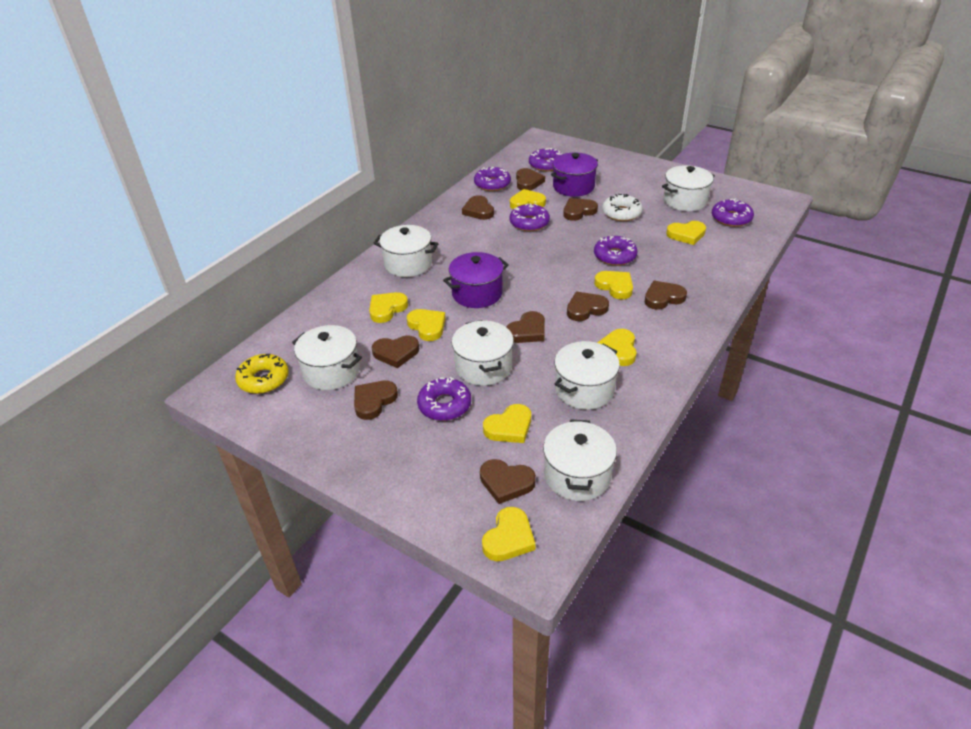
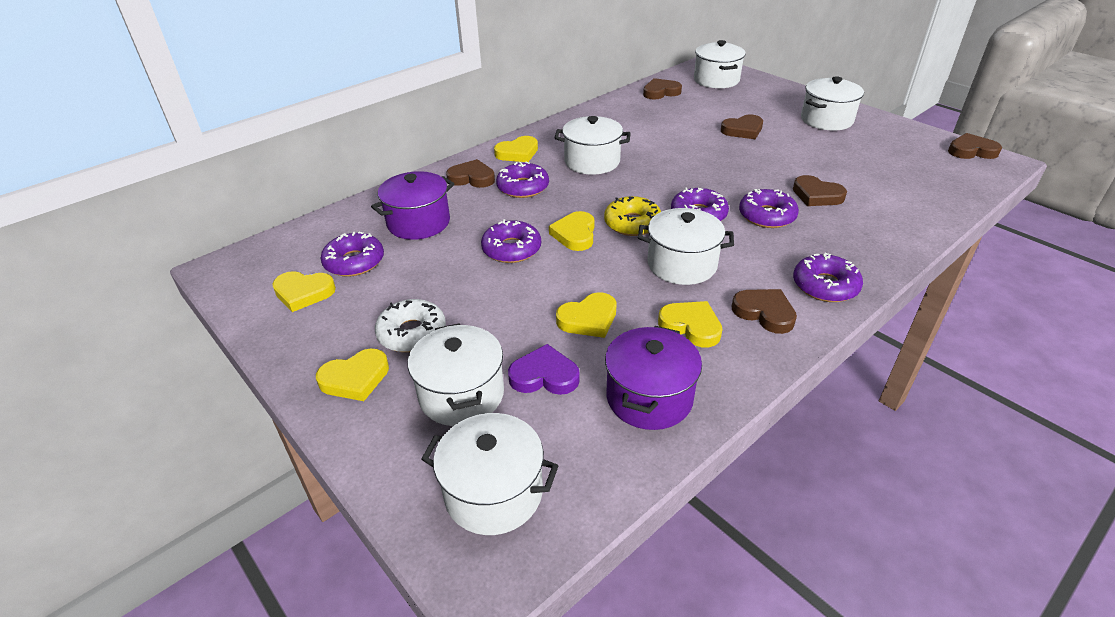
brown heart: [354,381,398,420] [372,336,419,368] [462,195,494,220] [480,459,536,504] [506,311,545,343] [516,168,545,191] [563,198,598,221] [567,292,609,321] [644,281,687,310] = 9 -> [446,159,495,188] [643,78,682,99] [721,114,763,139] [732,289,797,334] [793,175,847,206] [948,133,1002,159] = 6
purple heart: none = 0 -> [508,344,580,395] = 1
yellow heart: [369,292,408,323] [407,309,446,341] [482,507,536,561] [483,404,531,443] [510,189,546,209] [594,271,633,300] [597,329,637,366] [666,221,706,245] = 8 -> [272,271,336,312] [316,348,389,401] [494,136,538,162] [549,211,595,251] [556,292,617,338] [658,301,722,347] = 6

